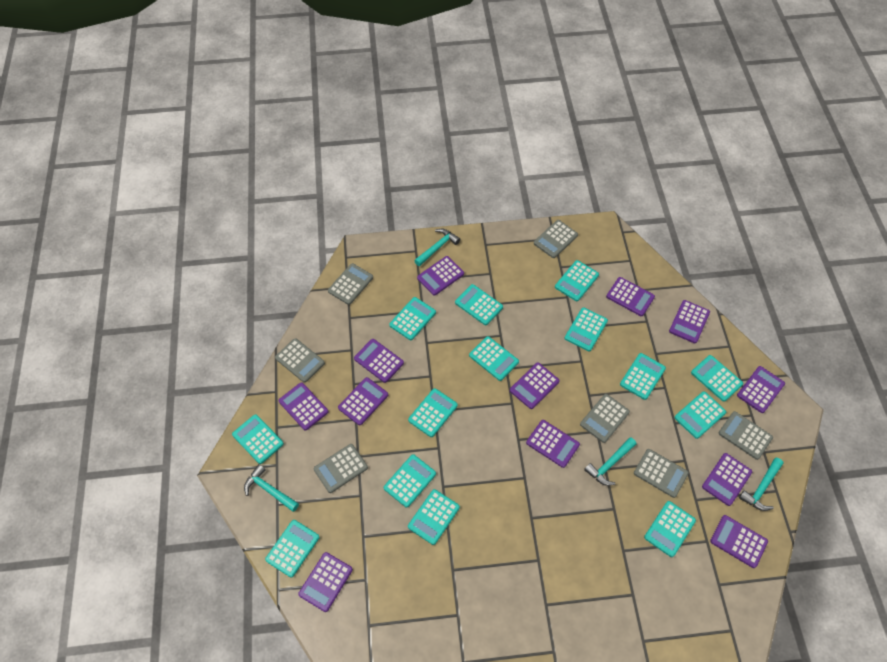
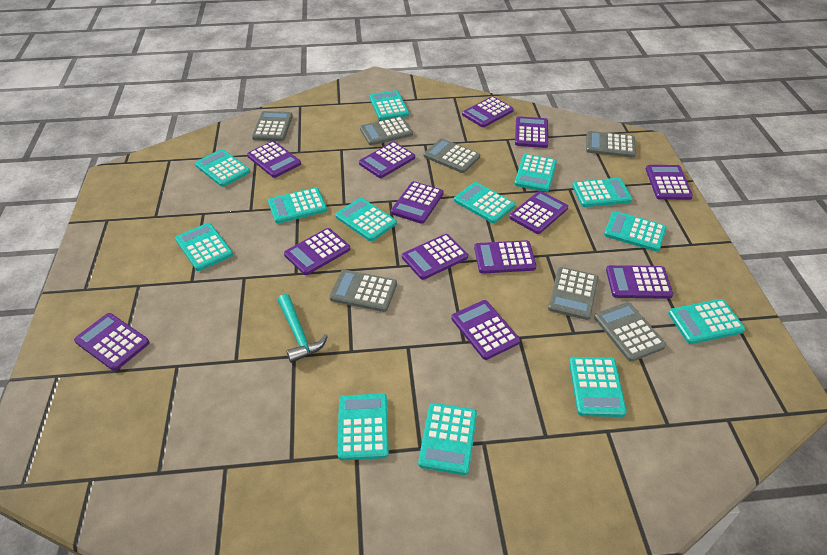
purple calculator: [279,382,328,431] [298,552,353,612] [338,377,388,425] [354,339,404,383] [417,256,464,296] [510,363,559,409] [526,420,580,468] [606,277,655,316] [669,300,710,344] [702,453,752,506] [710,515,768,568] [737,366,785,413] = 12 -> [74,313,150,371] [247,141,301,178] [284,228,350,275] [359,142,415,178] [391,181,444,224] [402,234,468,280] [451,300,520,360] [462,96,514,127] [474,240,537,274] [509,191,568,234] [515,116,548,148] [606,265,673,299] [646,165,693,200] = 13
turquoise calculator: [232,414,284,464] [265,520,320,577] [384,454,436,508] [389,297,436,340] [408,388,458,437] [408,489,460,545] [455,284,503,325] [469,336,519,381] [555,260,599,301] [565,307,608,352] [620,353,666,400] [644,501,696,557] [675,391,726,439] [691,355,743,402] = 14 -> [175,223,233,271] [195,149,250,187] [268,187,327,223] [335,198,397,241] [338,393,389,460] [369,90,409,120] [418,403,477,475] [454,182,515,223] [514,154,557,192] [569,357,627,417] [572,178,632,207] [604,211,667,252] [668,299,745,344] = 13
turquoise hammer: [244,464,299,512] [414,229,460,266] [584,437,637,486] [739,458,784,511] = 4 -> [278,294,328,363] = 1

